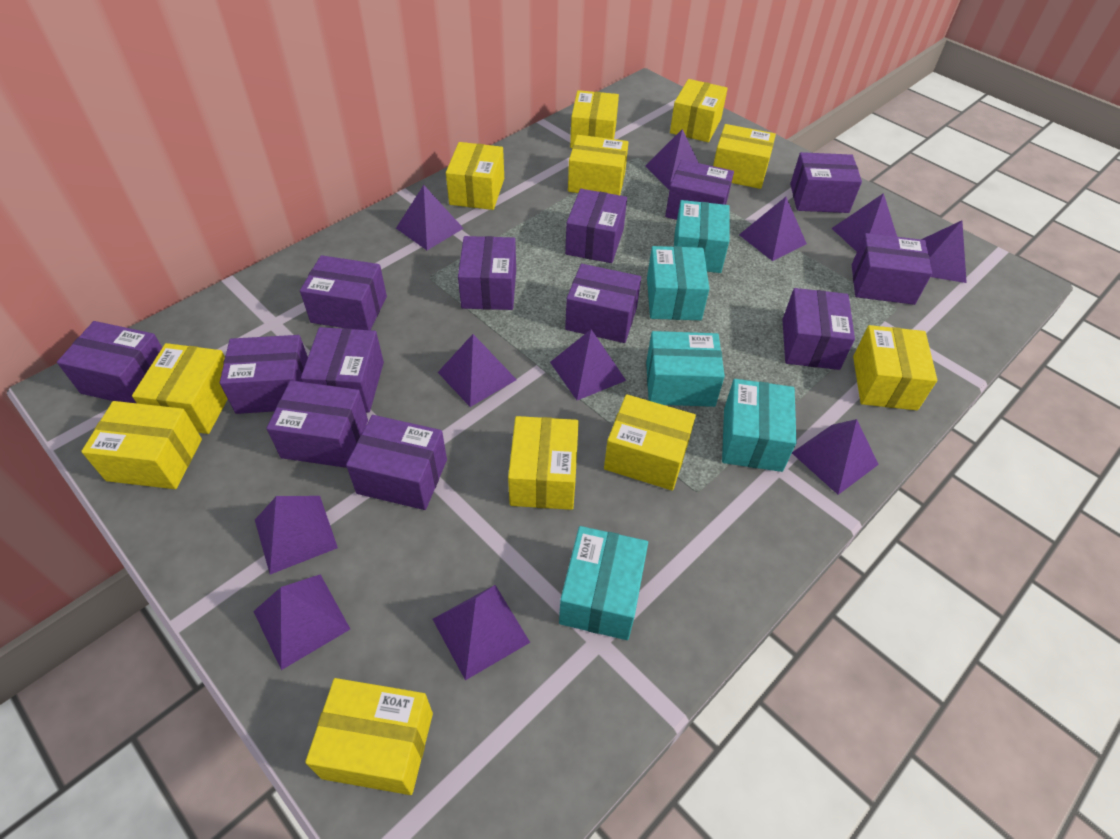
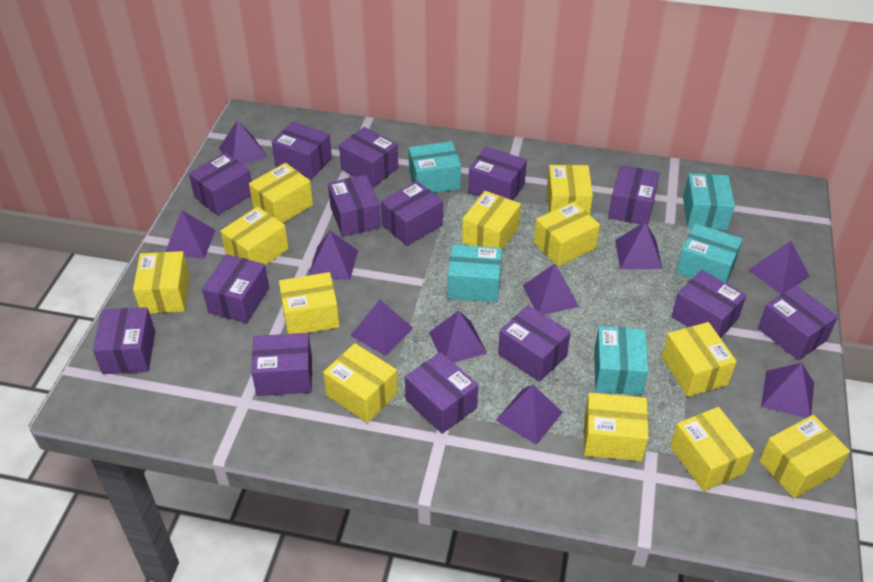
purple box: [57,321,162,403] [220,335,308,414] [267,380,368,468] [300,255,387,330] [301,327,384,413] [346,415,447,510] [458,236,516,310] [565,189,627,263] [565,264,641,343] [665,160,734,220] [782,288,855,370] [790,152,862,213] [852,233,932,305] = 13 -> [93,307,155,374] [189,153,252,215] [202,254,269,323] [251,333,312,396] [272,121,332,179] [328,175,381,237] [339,127,398,187] [381,181,443,246] [405,352,478,434] [468,147,527,200] [498,305,571,382] [608,165,660,225] [671,270,746,338] [758,285,838,360] = 14
purple pyramid: [253,574,350,670] [255,496,338,574] [396,185,464,250] [433,585,530,680] [438,334,517,407] [550,329,626,400] [645,129,698,189] [739,197,807,261] [792,419,879,495] [832,193,897,252] [921,221,967,283] = 11 -> [165,210,215,259] [219,120,267,165] [309,231,358,280] [350,300,413,356] [429,310,487,363] [496,385,563,445] [523,263,579,315] [615,222,662,269] [749,241,809,294] [761,363,814,418] = 10
yellow box: [81,401,202,489] [132,343,228,434] [305,678,433,795] [446,142,504,210] [508,416,579,510] [568,135,629,195] [570,90,619,148] [604,394,696,491] [670,79,728,142] [713,124,776,189] [853,325,937,410] = 11 -> [133,251,190,313] [220,206,289,265] [249,163,313,223] [279,272,340,334] [323,343,398,423] [462,191,521,250] [534,202,600,267] [547,165,593,215] [584,393,648,461] [662,322,737,397] [670,407,754,491] [760,415,850,498] = 12

